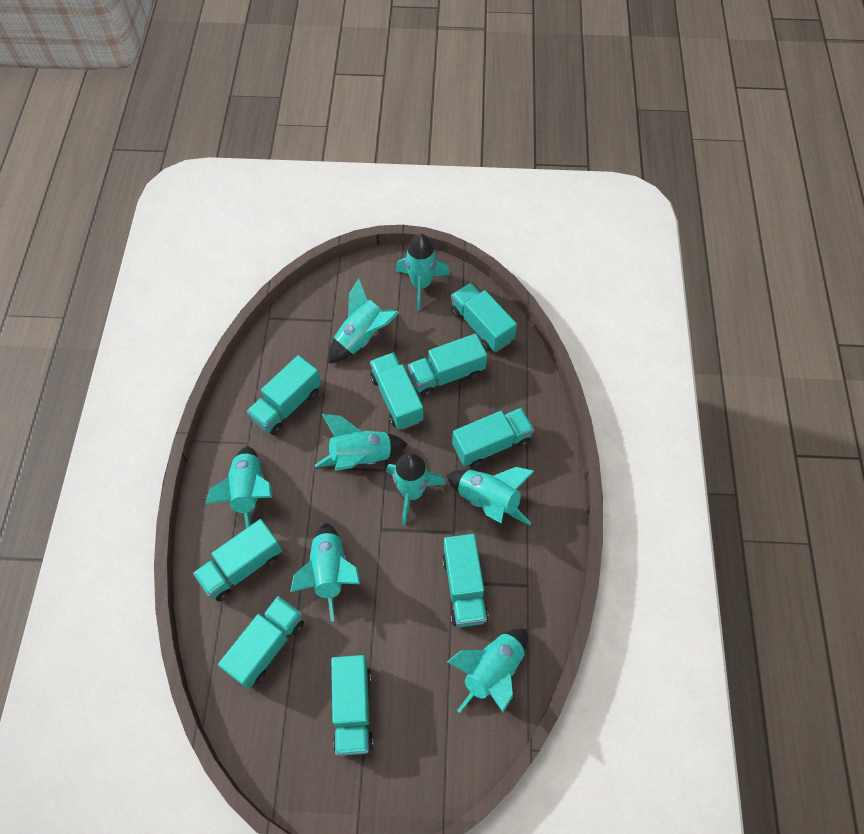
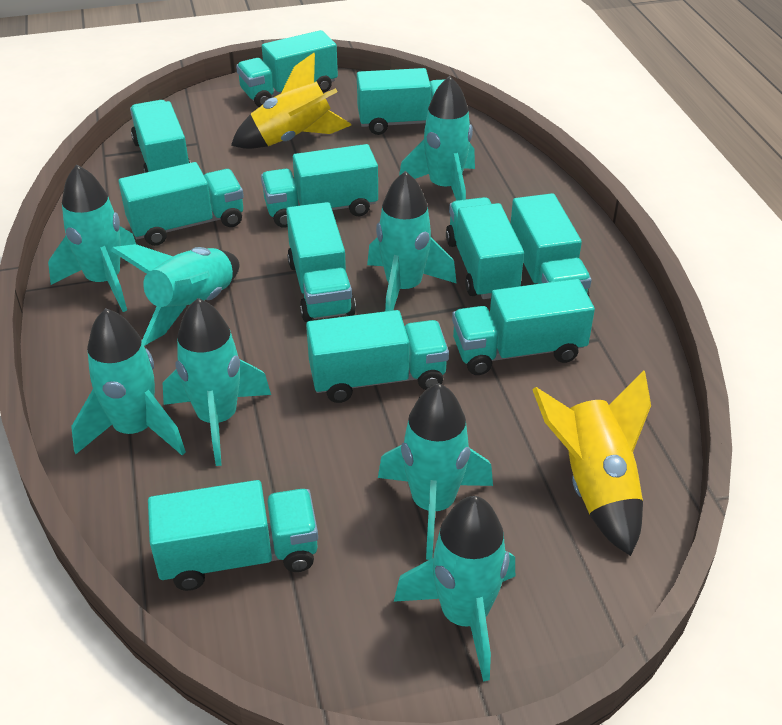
turquoise truck: [193,519,282,601] [218,596,304,689] [247,355,321,435] [331,655,374,756] [370,352,424,430] [408,334,487,397] [442,534,488,627] [451,283,517,352] [452,408,534,468] = 9 -> [118,162,244,246] [130,100,191,173] [148,480,318,591] [236,30,338,107] [261,144,378,227] [286,202,356,322] [306,310,449,403] [357,68,445,135] [446,197,524,299] [452,279,595,375] [511,193,592,296] = 11
yellow rocket: none = 0 -> [231,53,352,149] [532,371,651,556] = 2

